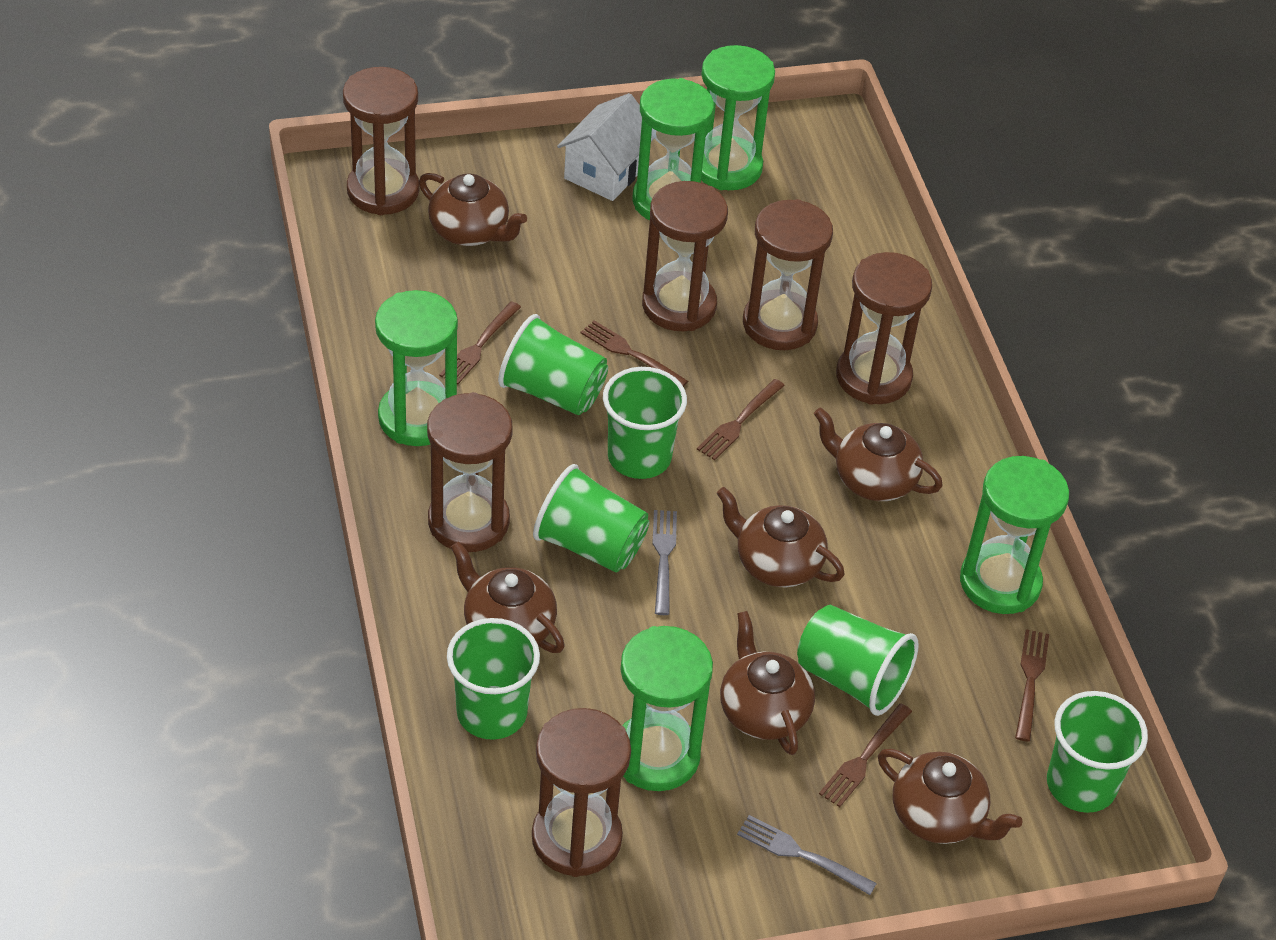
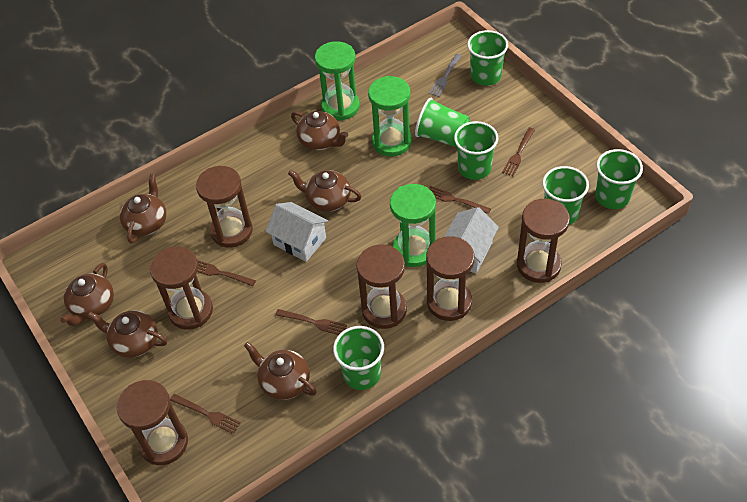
green hourglass: [375,290,458,446] [620,626,713,791] [633,78,714,220] [701,45,775,190] [960,456,1069,614] = 5 -> [315,41,360,121] [368,76,412,156] [390,184,436,267] = 3
grey fork: [652,510,677,615] [737,815,877,895] = 2 -> [429,54,461,97] = 1
white house: [557,93,655,201] = 1 -> [265,202,328,262] [444,207,499,274] = 2

